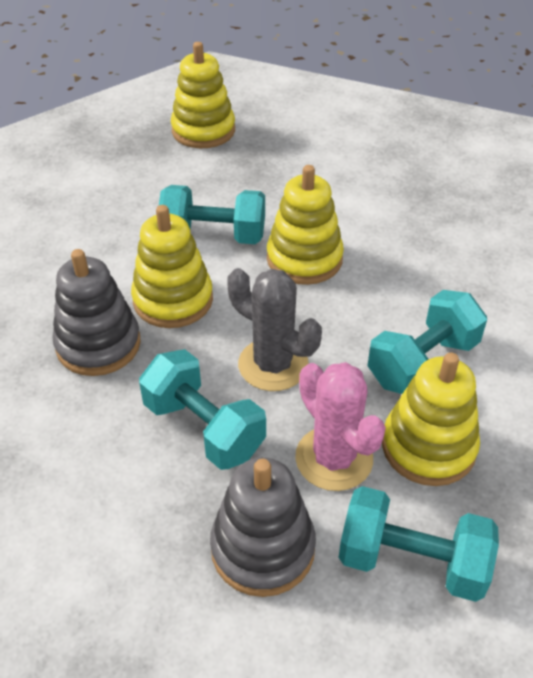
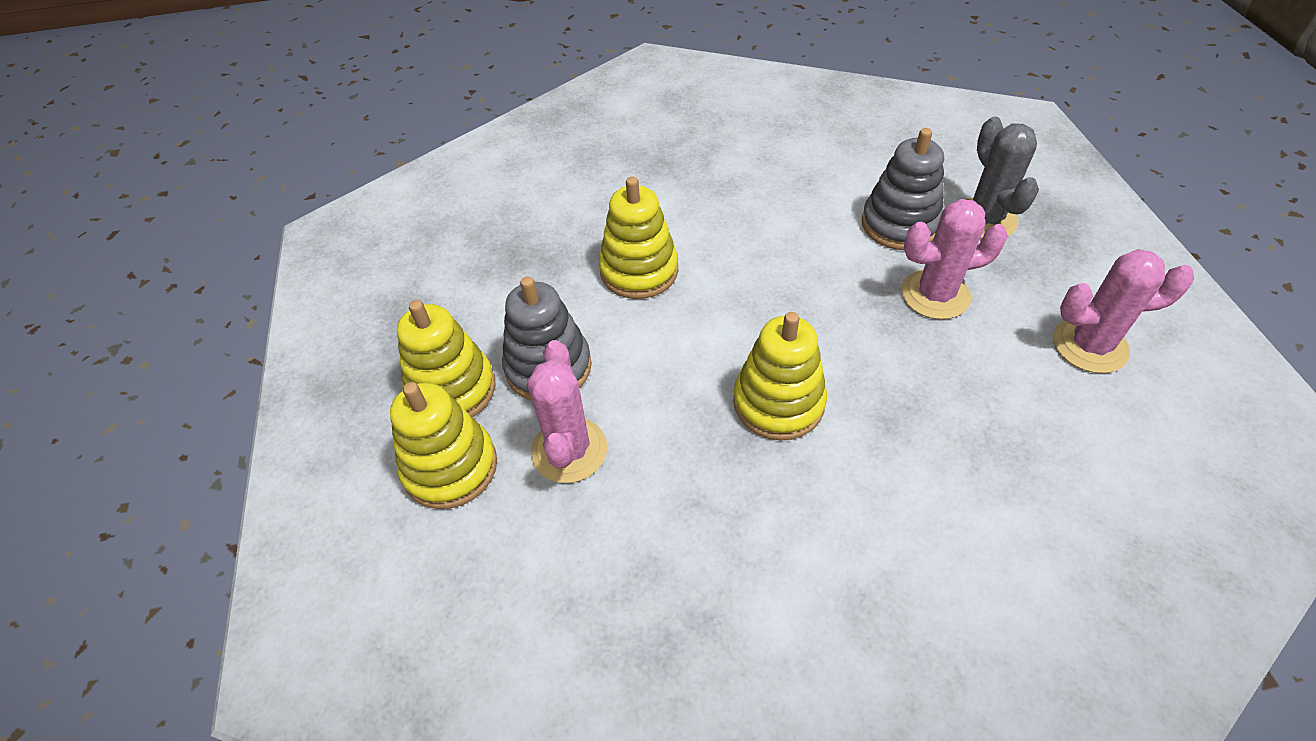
pink cactus: [295,362,386,491] = 1 -> [527,340,607,483] [902,199,1008,319] [1053,249,1194,373] = 3
turquoise dumbbell: [139,349,266,470] [159,185,265,244] [338,486,499,602] [368,290,487,394] = 4 -> none = 0

